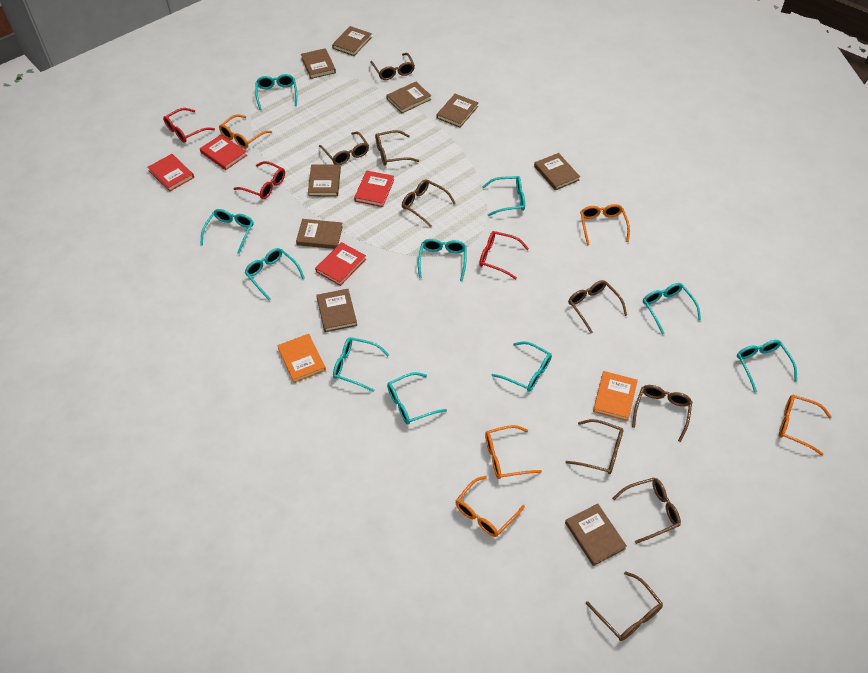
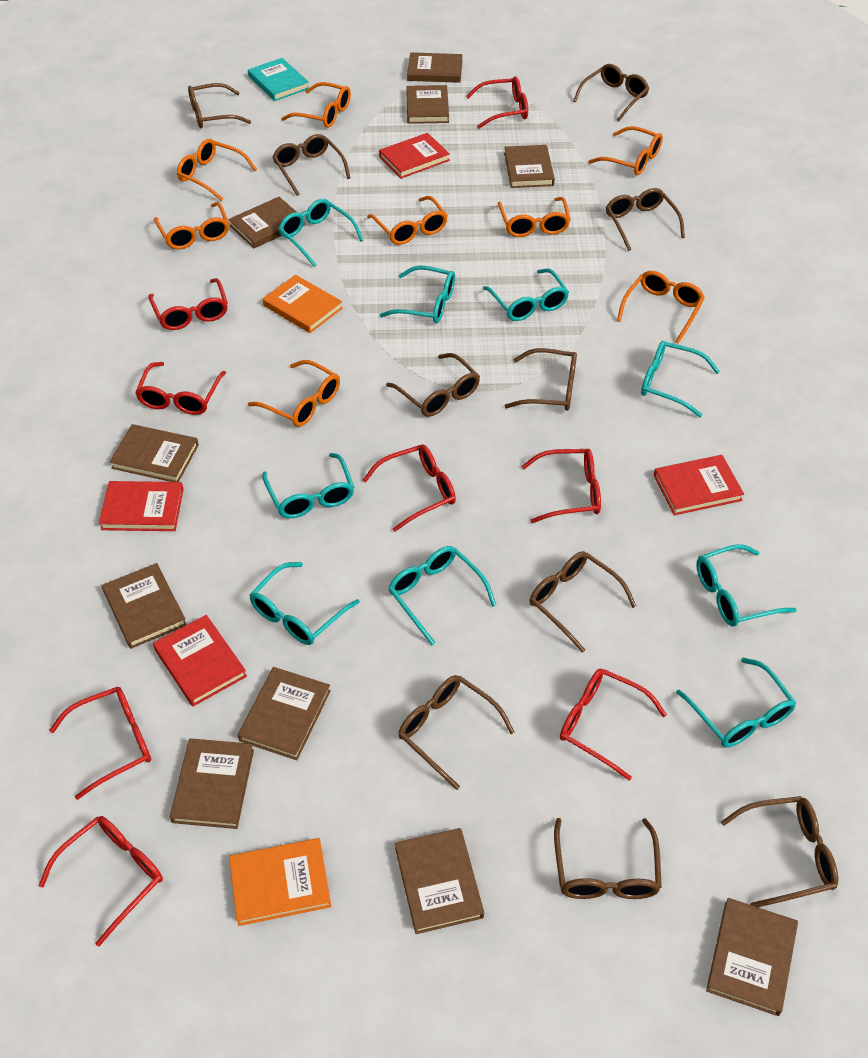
brown book: [296,219,343,249] [301,48,336,79] [308,164,341,196] [316,289,357,332] [332,26,372,56] [386,82,431,114] [437,94,478,128] [534,153,580,190] [565,504,627,566] = 9 -> [102,563,187,649] [109,424,199,482] [170,738,254,829] [229,197,305,248] [238,667,331,760] [395,828,484,934] [406,85,449,124] [407,52,463,83] [504,145,555,188] [706,898,798,1016] = 10
brown glasses: [319,132,369,165] [370,53,415,80] [375,130,419,166] [402,179,456,227] [566,419,623,474] [568,280,627,333] [586,571,663,641] [612,478,681,544] [632,385,692,442] = 9 -> [188,83,251,128] [272,134,351,196] [386,353,480,417] [398,675,515,790] [505,348,577,411] [530,551,636,653] [554,818,662,899] [573,64,649,121] [606,188,685,251] [721,796,838,907] = 10
orange glasses: [219,114,272,149] [456,476,525,537] [485,425,542,479] [580,204,630,245] [779,395,832,456] = 5 -> [154,202,229,250] [177,139,257,201] [248,360,340,427] [281,82,351,128] [367,196,448,245] [498,197,571,237] [588,126,663,175] [617,271,705,343] = 8
red glasses: [163,108,215,143] [233,161,285,199] [479,231,529,279] = 3 -> [39,816,163,946] [49,687,151,800] [135,362,226,415] [148,278,228,330] [363,444,456,532] [466,76,528,129] [522,449,601,523] [560,668,667,780] = 8
turquoise book: none = 0 -> [248,58,309,101] = 1
turquoise glasses: [200,209,254,254] [244,248,305,301] [255,74,297,110] [333,337,389,392] [387,372,447,424] [418,239,467,281] [482,176,525,216] [492,341,552,392] [643,283,701,335] [737,340,797,392] = 10 -> [249,562,360,645] [262,453,354,518] [278,199,364,267] [380,265,455,323] [388,546,496,645] [483,268,569,321] [641,341,720,417] [676,658,796,747] [696,544,797,626] = 9

